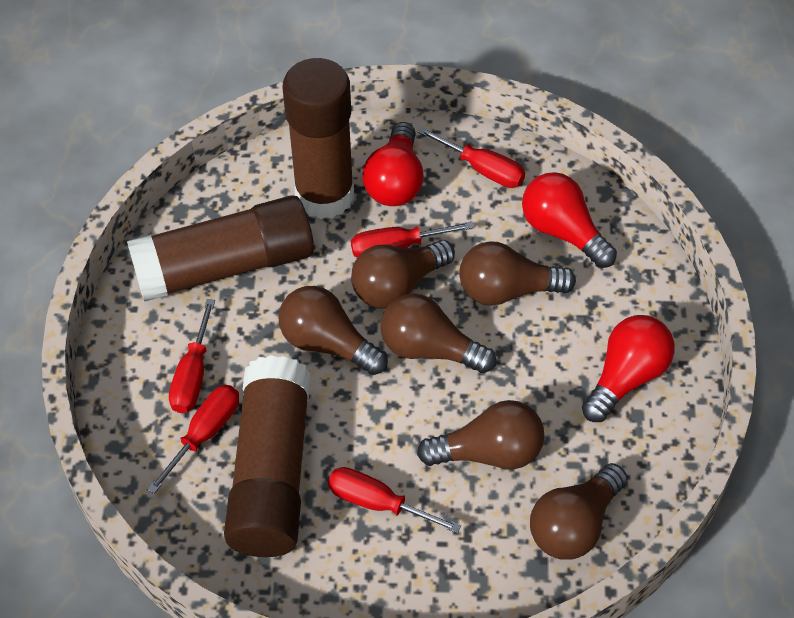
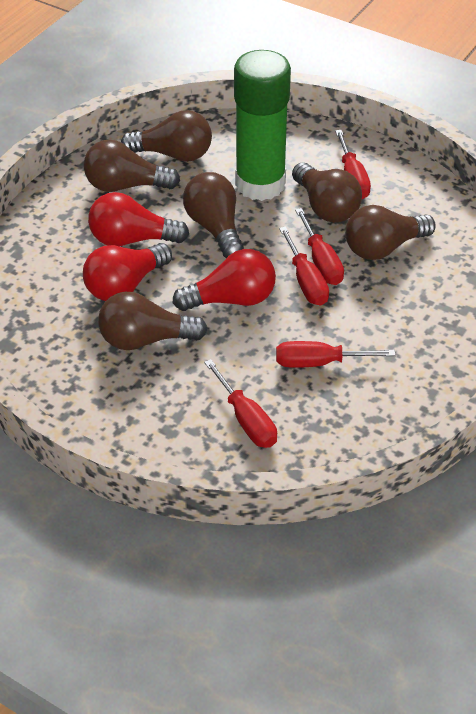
brown glue stick: [127,195,314,302] [224,355,311,557] [283,58,354,219] = 3 -> none = 0
green glue stick: none = 0 -> [234,50,291,201] = 1

